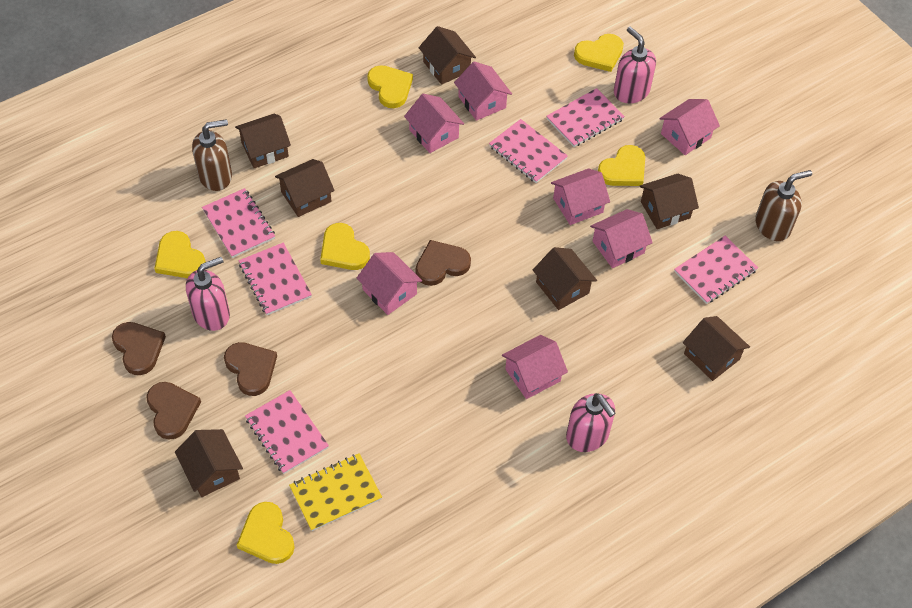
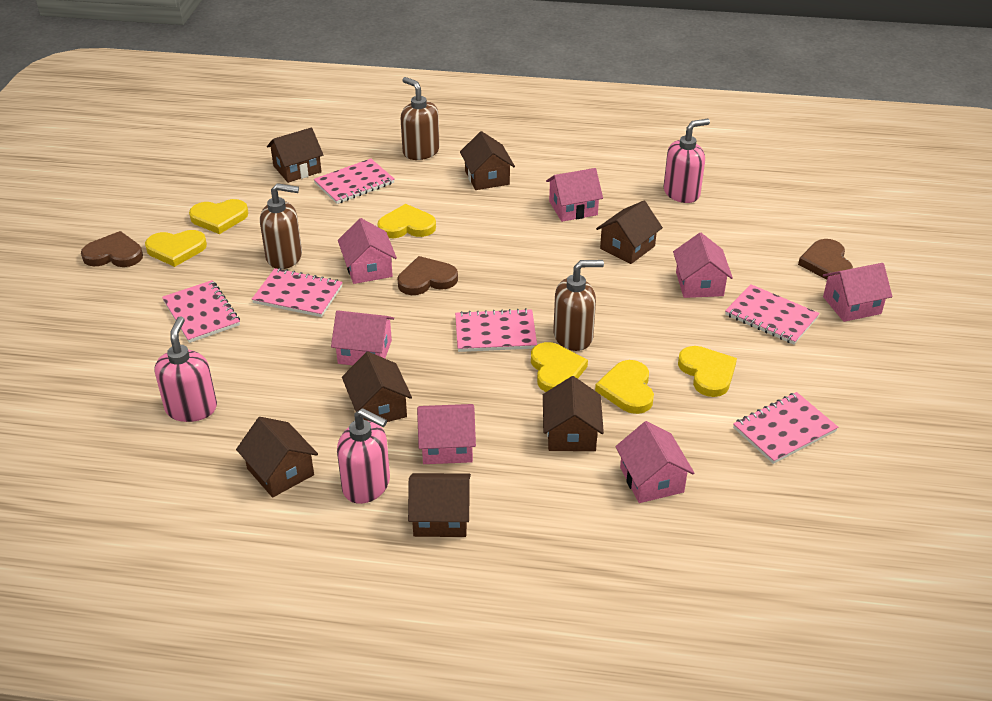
brown heart: [112,322,166,375] [147,382,201,440] [224,342,277,396] [416,240,471,286] = 4 -> [81,231,143,267] [397,256,458,295] [798,239,853,280] = 3
brown soap dispenser: [192,119,232,191] [755,170,812,241] = 2 -> [260,183,302,269] [401,77,440,160] [553,260,604,351] = 3
yellow notebook: [289,453,382,531] = 1 -> none = 0

